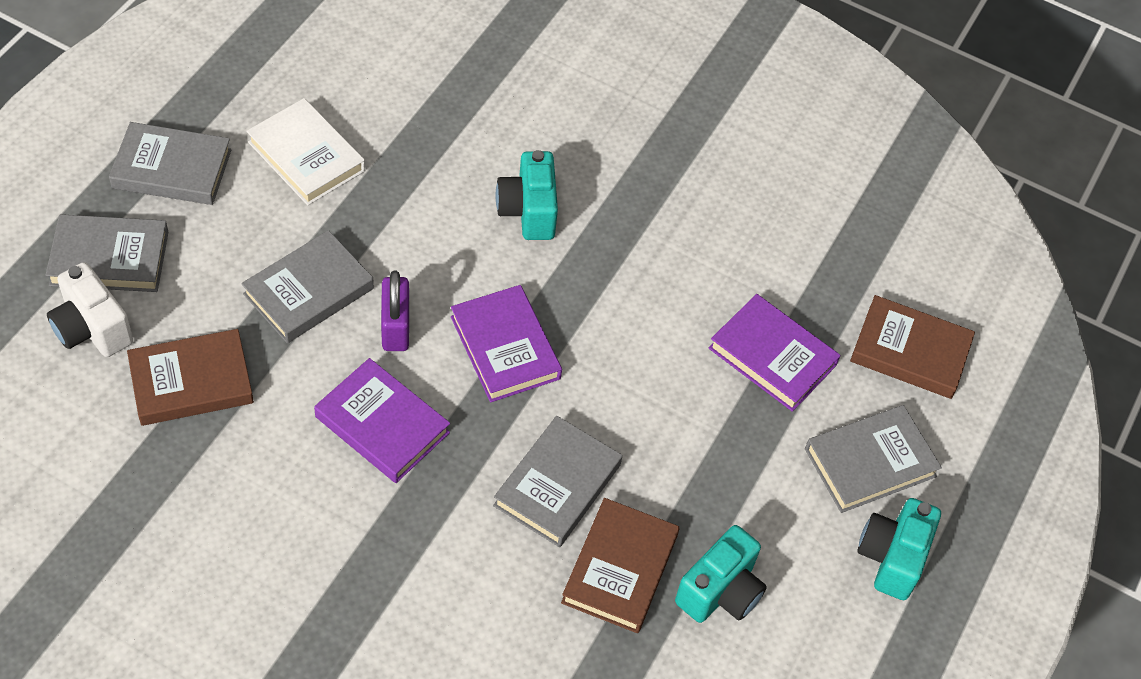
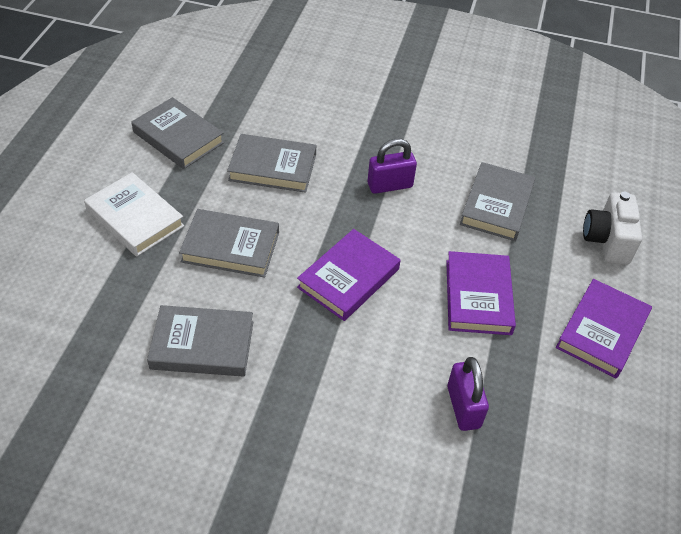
brown book: [127,329,254,426] [561,498,680,633] [850,295,975,399] = 3 -> none = 0
purple padlock: [381,271,409,351] = 1 -> [367,139,417,194] [447,357,489,431] = 2
turquoise camera: [496,150,558,240] [675,525,767,623] [857,498,941,600] = 3 -> none = 0

